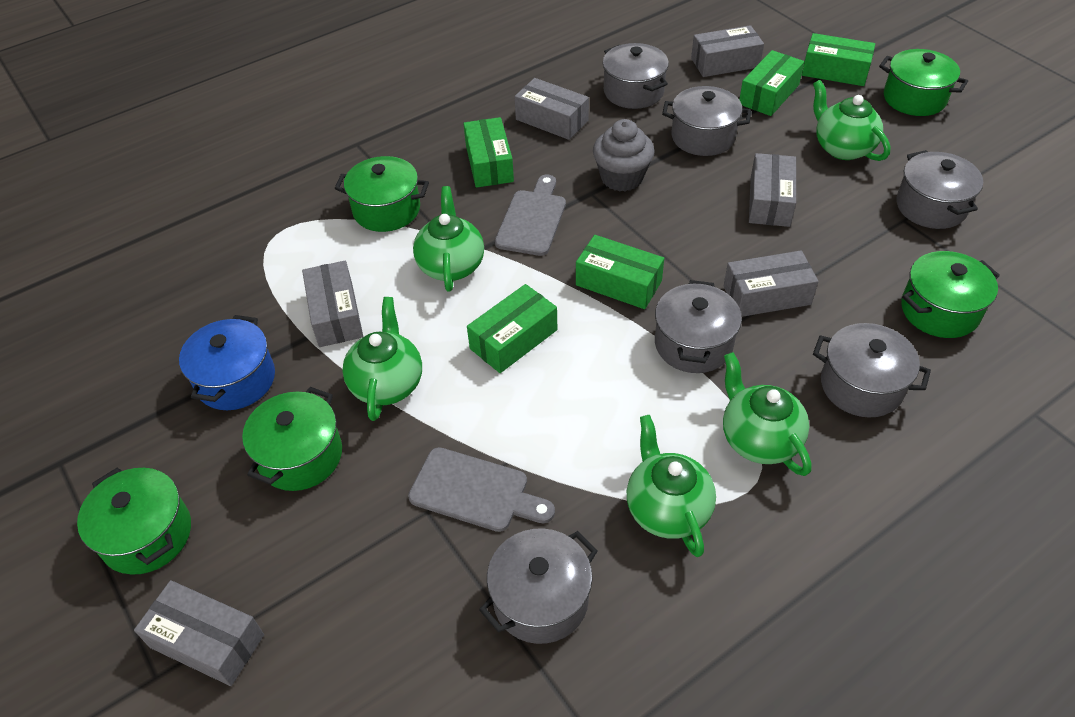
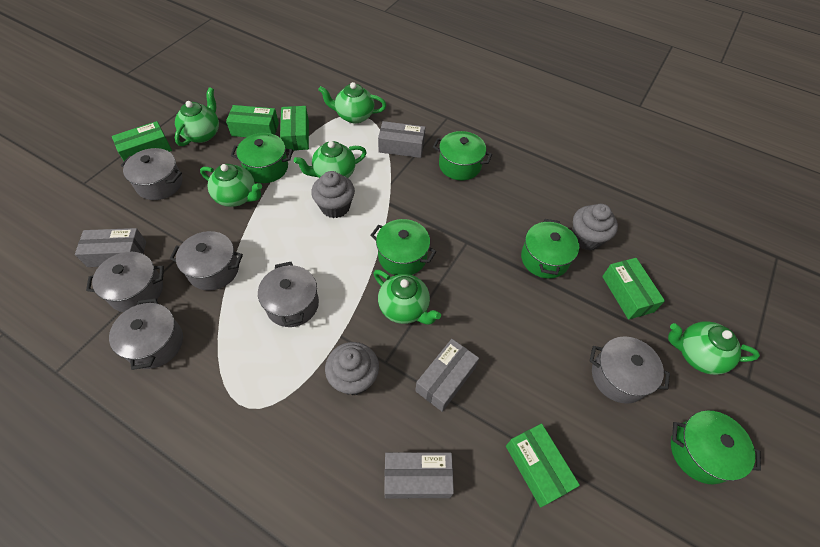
blue pot: [179,315,275,410] = 1 -> none = 0
green teapot: [342,297,422,421] [413,186,484,292] [627,415,716,557] [723,352,812,476] [813,80,891,161] = 5 -> [175,87,219,146] [200,164,262,207] [294,141,367,178] [318,82,386,123] [373,270,441,325] [668,321,760,375] = 6
grey box: [134,580,264,686] [302,261,363,347] [514,78,589,140] [691,25,764,77] [724,250,818,317] [749,153,796,227] = 6 -> [75,228,146,267] [378,121,425,158] [384,452,454,498] [415,339,479,412] = 4
grey cupcake: [593,119,655,191] = 1 -> [311,171,355,218] [325,342,379,396] [572,204,618,251] = 3
grey cutting board: [408,447,555,532] [495,174,566,256] = 2 -> none = 0

